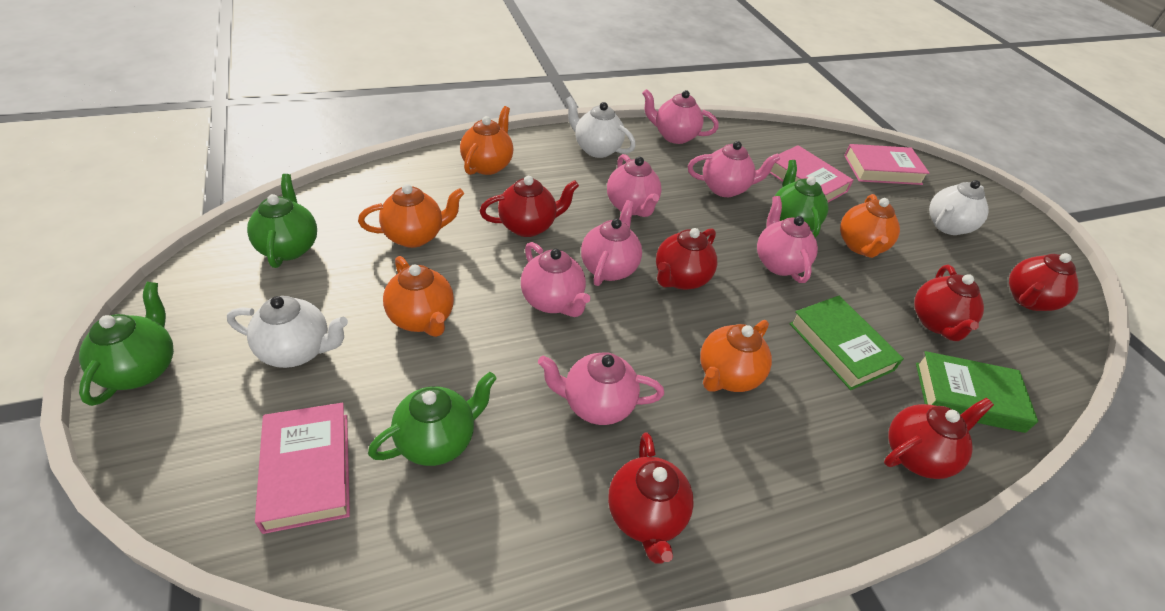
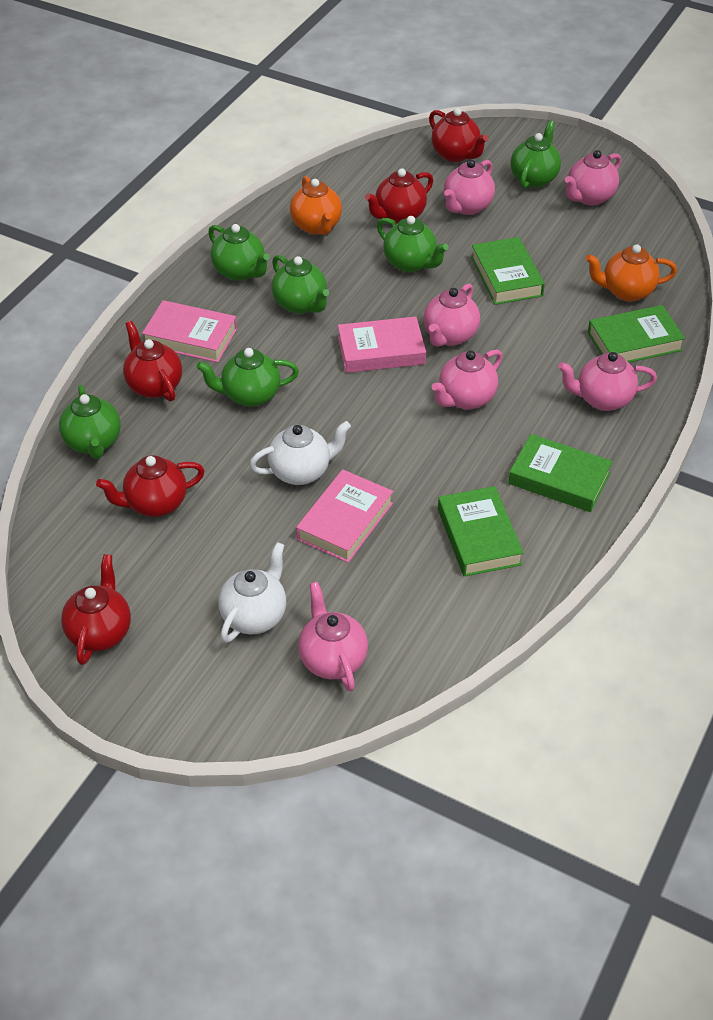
green book: [789,296,904,390] [916,351,1038,433] = 2 -> [438,486,524,577] [471,237,545,305] [508,434,613,512] [588,305,685,363] = 4
green teapot: [79,282,174,406] [247,174,317,268] [368,372,497,466] [775,160,829,238] = 4 -> [59,385,121,459] [196,348,299,407] [208,224,270,281] [272,255,329,314] [377,216,448,272] [511,120,561,189] = 6
orange teapot: [358,184,464,248] [383,256,454,337] [460,106,513,175] [700,320,772,392] [840,194,900,258] = 5 -> [290,176,342,235] [586,244,677,302] = 2
pink teapot: [521,242,590,317] [538,352,664,425] [581,200,642,286] [607,154,662,217] [642,89,719,144] [688,141,780,197] [757,196,818,283] = 7 -> [298,582,368,692] [424,283,480,347] [432,349,503,410] [444,159,495,215] [558,352,657,411] [565,150,621,205] = 6
red teapot: [480,176,579,237] [608,433,694,563] [656,228,717,290] [884,398,994,479] [914,265,984,341] [1009,253,1079,311] = 6 -> [61,554,131,665] [96,455,204,517] [123,321,182,402] [365,168,433,224] [429,108,488,162] = 5
white teapot: [227,296,348,368] [565,96,636,158] [929,180,989,235] = 3 -> [219,542,286,643] [249,421,351,485] = 2

